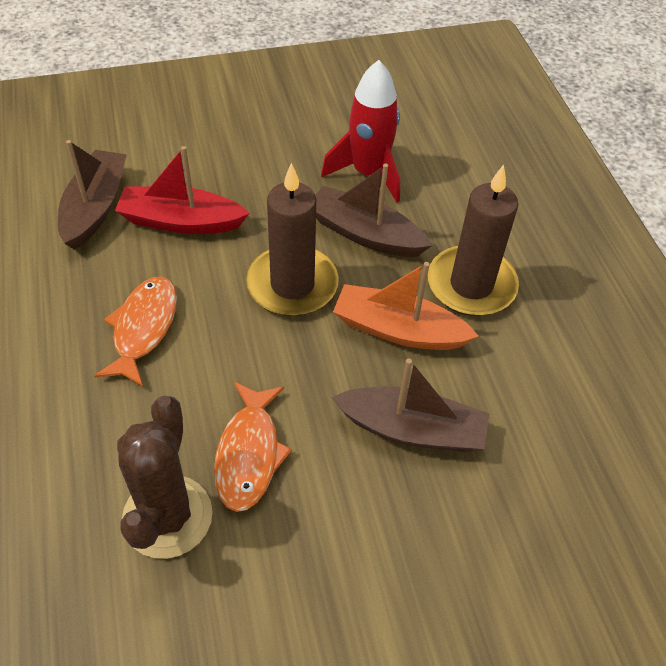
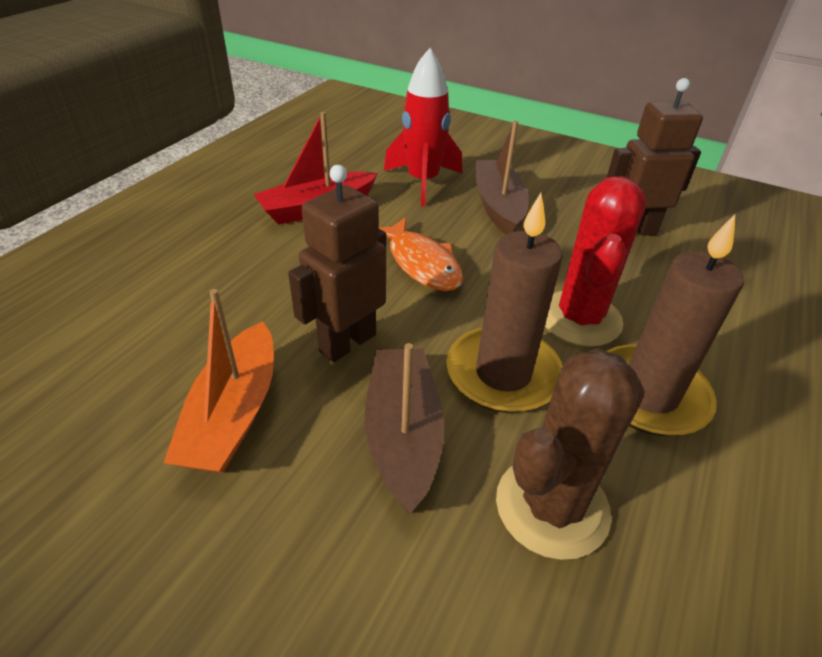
brown boat: [58,140,127,250] [315,164,432,257] [331,358,489,452] = 3 -> [365,343,444,514] [476,121,529,234] = 2
brown robot: none = 0 -> [288,165,386,362] [606,78,703,236] = 2
orange fish: [94,277,177,387] [214,382,292,512] = 2 -> [379,217,463,291] = 1
red cactus: none = 0 -> [545,176,646,347] = 1

